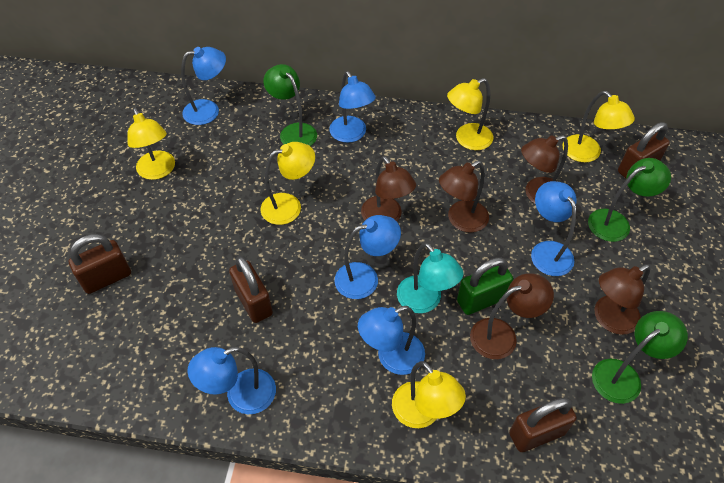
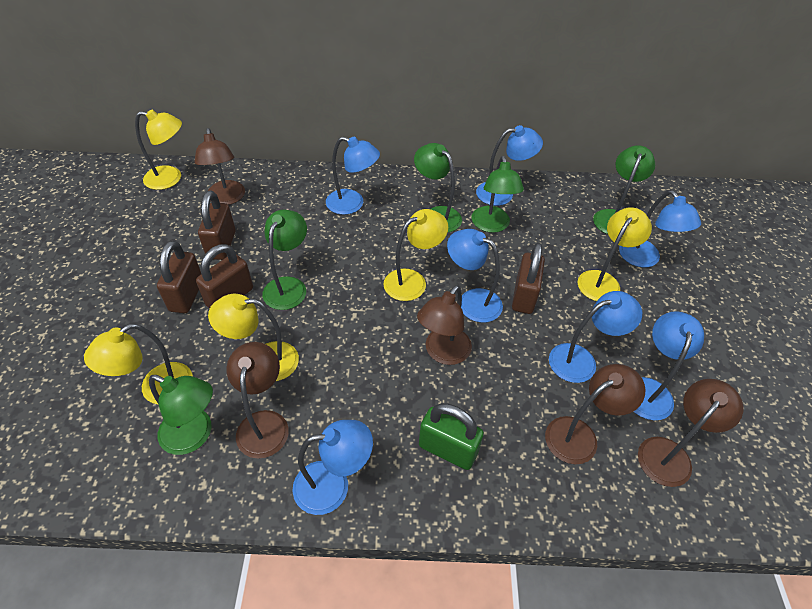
blue lamp: [181,47,226,125] [187,347,276,414] [329,71,376,143] [334,215,401,299] [358,306,425,375] [531,181,577,276] = 6 -> [292,420,373,515] [326,137,380,215] [447,229,503,323] [476,125,543,206] [549,291,642,383] [619,191,701,267] [633,311,704,420] = 7
green lamp: [263,64,317,146] [588,158,671,242] [592,311,688,404] = 3 -> [149,375,213,455] [262,210,307,310] [414,143,462,232] [472,156,524,233] [593,145,655,234] = 5
turquoise lamp: [397,243,464,313] = 1 -> none = 0

